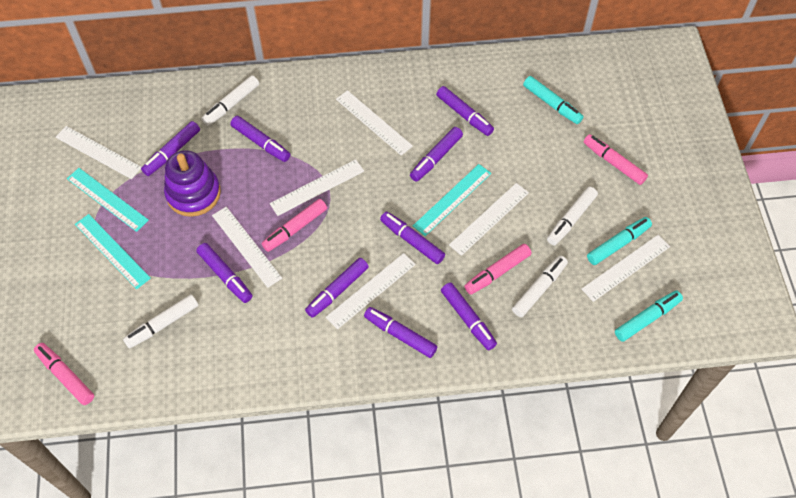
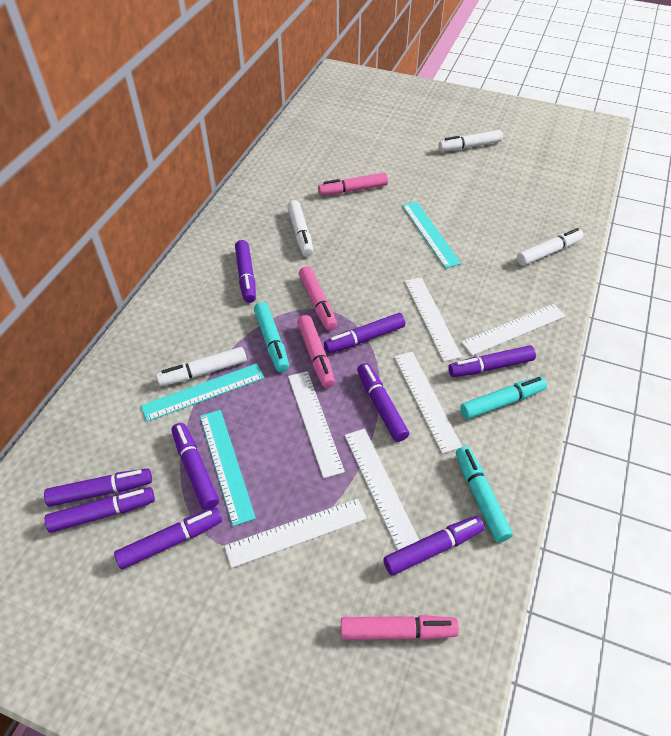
purple stacking toy: [164,150,221,217] = 1 -> none = 0
white ruler: [56,126,142,179] [212,207,282,288] [270,159,364,216] [326,253,416,329] [336,90,413,156] [449,183,529,256] [582,235,670,302] = 7 -> [225,499,367,568] [288,371,345,478] [345,429,419,550] [394,352,462,453] [405,277,462,362] [461,304,565,356] = 6

